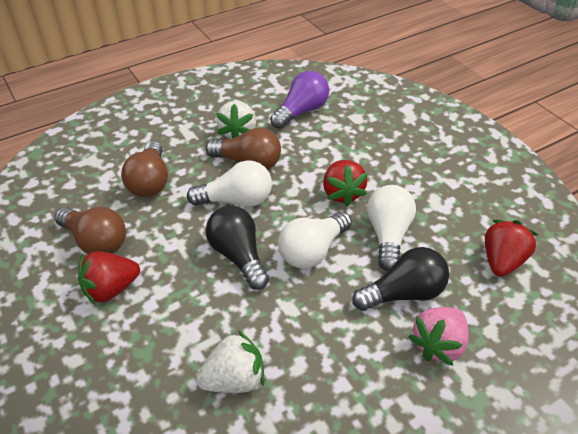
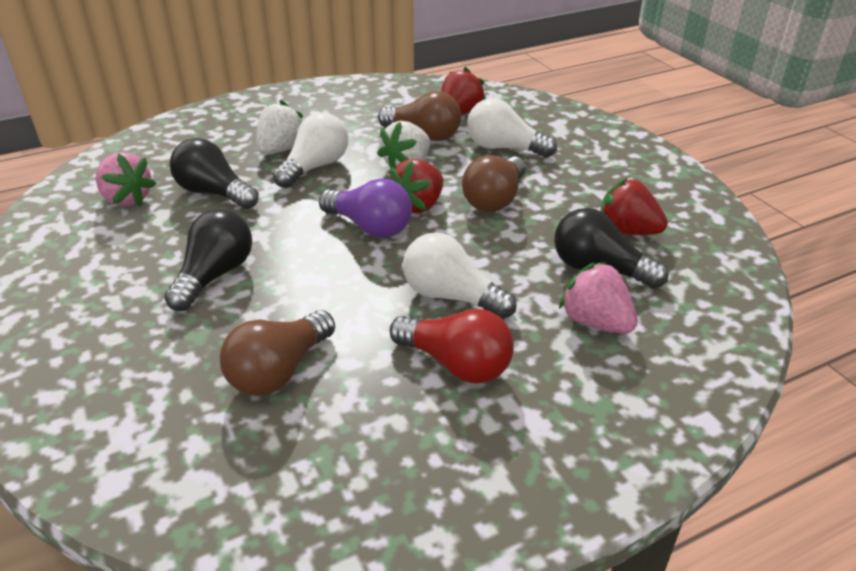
black light bulb: [206,206,269,290] [352,247,449,311] = 2 -> [164,209,252,311] [170,138,259,209] [554,208,668,289] = 3
pink strawberry: [409,307,469,366] = 1 -> [96,152,156,206] [559,261,638,334] = 2
red light bulb: none = 0 -> [390,309,514,384] = 1

